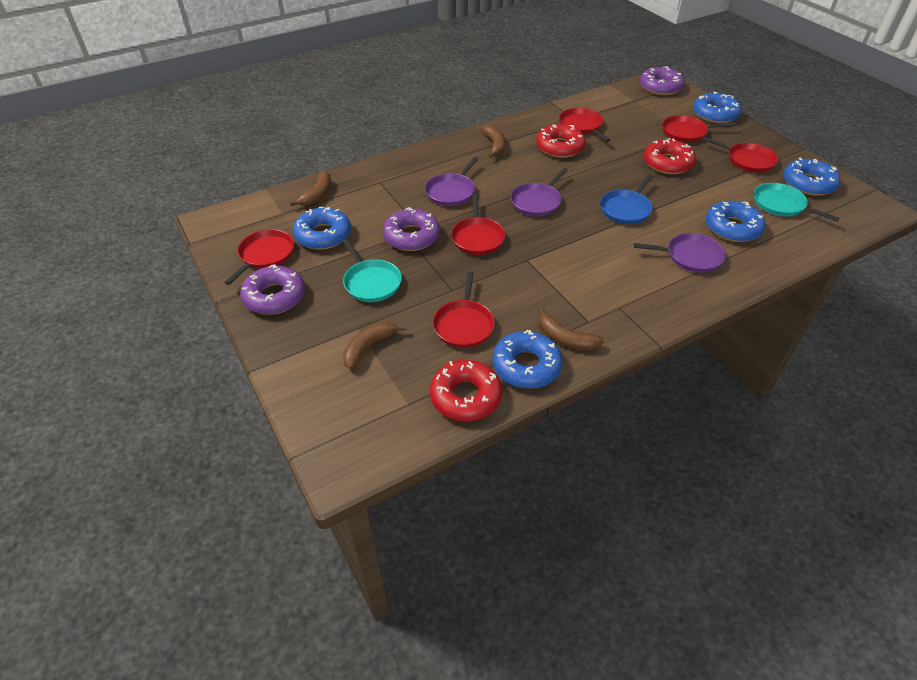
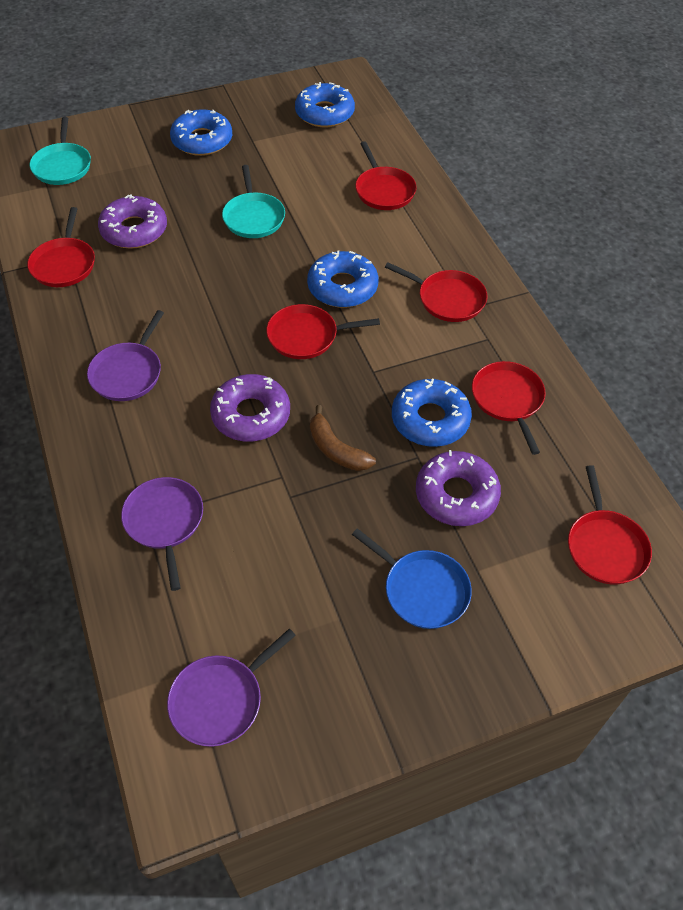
blue donut: [293,207,351,250] [492,330,563,389] [693,91,741,123] [706,201,765,242] [783,158,840,196] = 5 -> [170,109,232,156] [295,82,355,127] [307,250,379,308] [392,379,472,447] = 4
brown banana: [290,171,331,206] [343,322,406,370] [481,125,505,158] [538,307,604,351] = 4 -> [310,405,376,471] = 1
red donut: [430,360,502,422] [536,124,586,158] [644,138,696,174] = 3 -> none = 0

